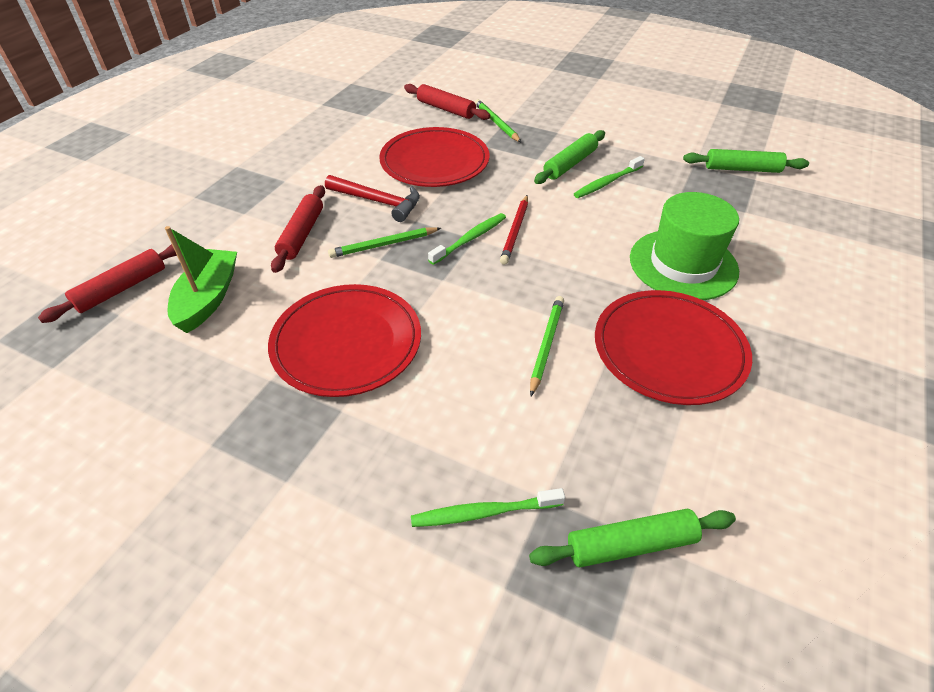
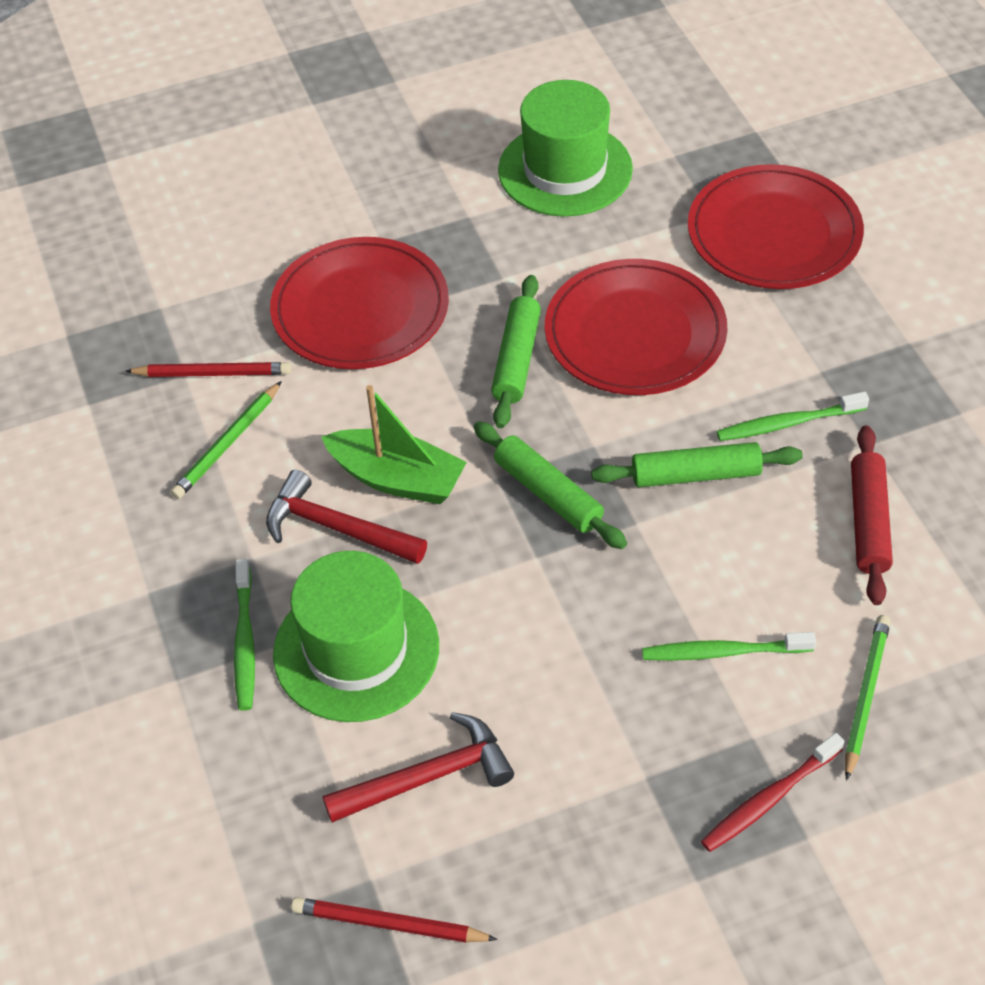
green hat: [630,192,739,300] = 1 -> [273,551,439,722] [498,80,633,217] = 2
green pencil: [328,227,441,258] [475,99,521,142] [530,296,564,396] = 3 -> [170,381,282,499] [845,615,891,781] = 2
red hammer: [325,175,420,222] = 1 -> [266,470,427,564] [322,712,514,823] = 2
red pencil: [500,195,528,265] = 1 -> [125,362,291,377] [291,897,498,943] = 2
red rolling pin: [38,244,177,323] [271,185,325,273] [404,84,491,120] = 3 -> [851,425,893,605] = 1
red toothbrush: none = 0 -> [701,733,844,852] = 1

